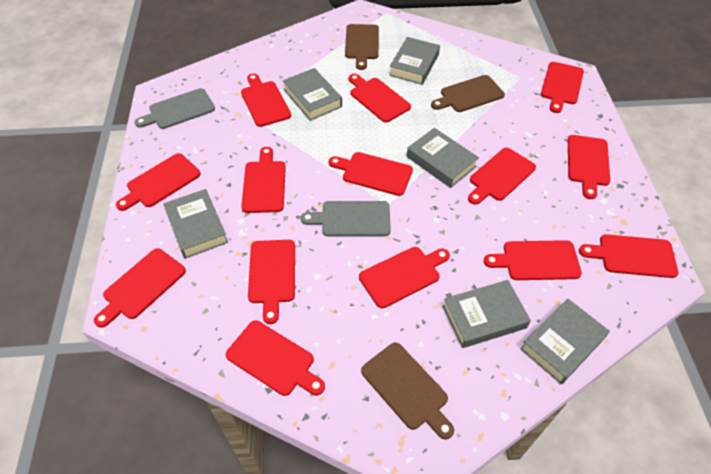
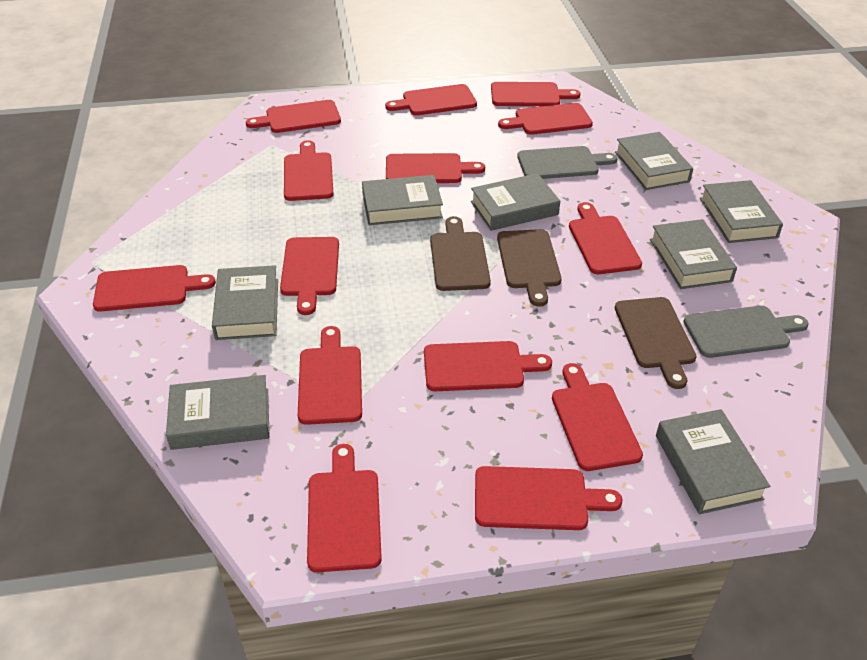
grey book: [164,189,228,259] [283,68,342,121] [389,37,440,85] [407,128,479,188] [442,280,531,348] [520,298,610,384] = 6 -> [166,375,270,450] [212,265,278,340] [362,175,443,225] [471,173,560,231] [615,132,693,190] [650,219,737,289] [656,409,770,514] [700,180,783,243] = 8

